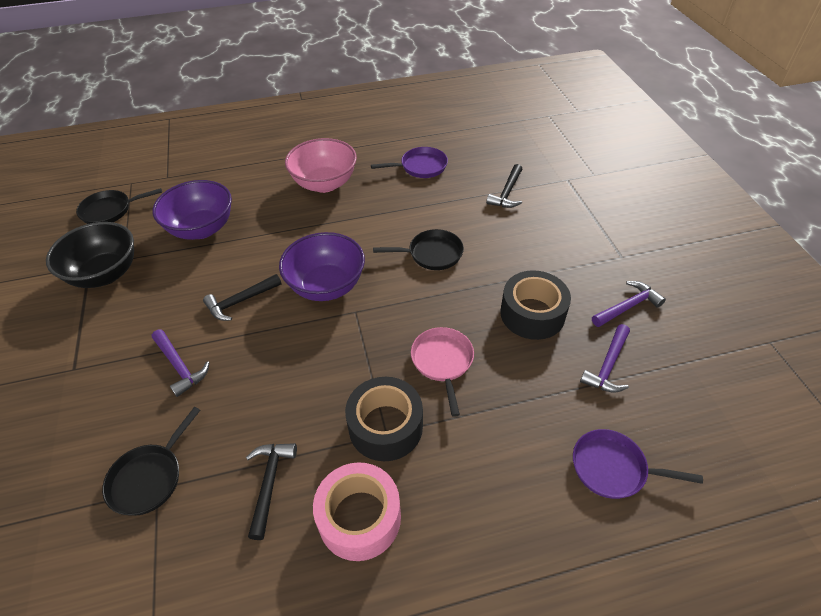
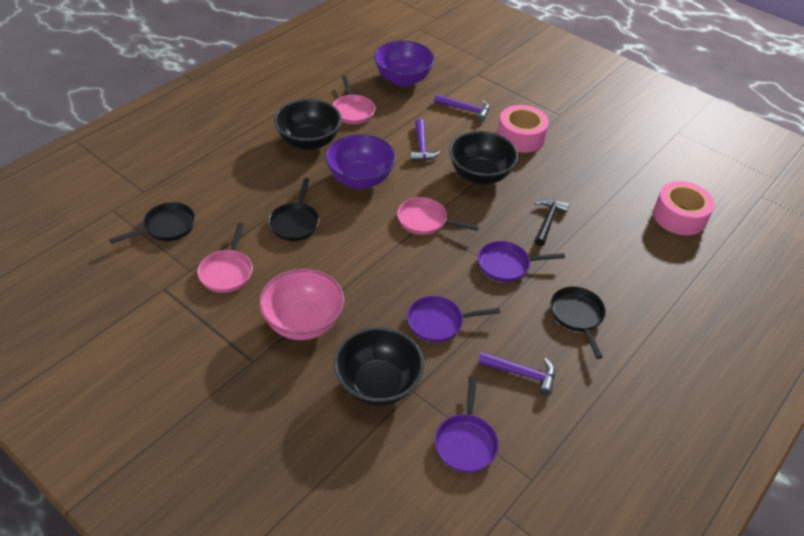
black bowl: [46,222,134,288] = 1 -> [274,99,342,150] [334,327,424,406] [449,131,518,184] = 3
black hammer: [203,274,282,321] [246,443,297,540] [486,164,522,208] = 3 -> [535,199,569,246] = 1
black tape: [345,377,423,461] [500,270,571,340] = 2 -> none = 0
pink pan: [411,327,474,417] = 1 -> [197,222,253,293] [333,76,375,124] [397,197,479,235] = 3
pink tape: [313,462,401,561] = 1 -> [497,105,549,153] [653,181,715,236] = 2
purple pan: [371,147,448,178] [573,429,703,499] = 2 -> [407,296,500,342] [435,377,499,473] [478,241,565,282] = 3

